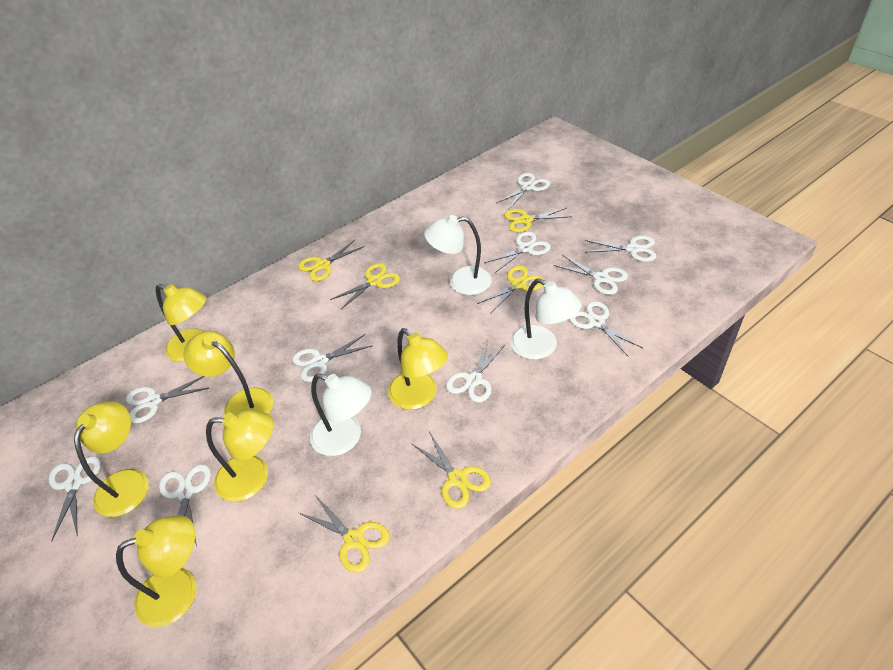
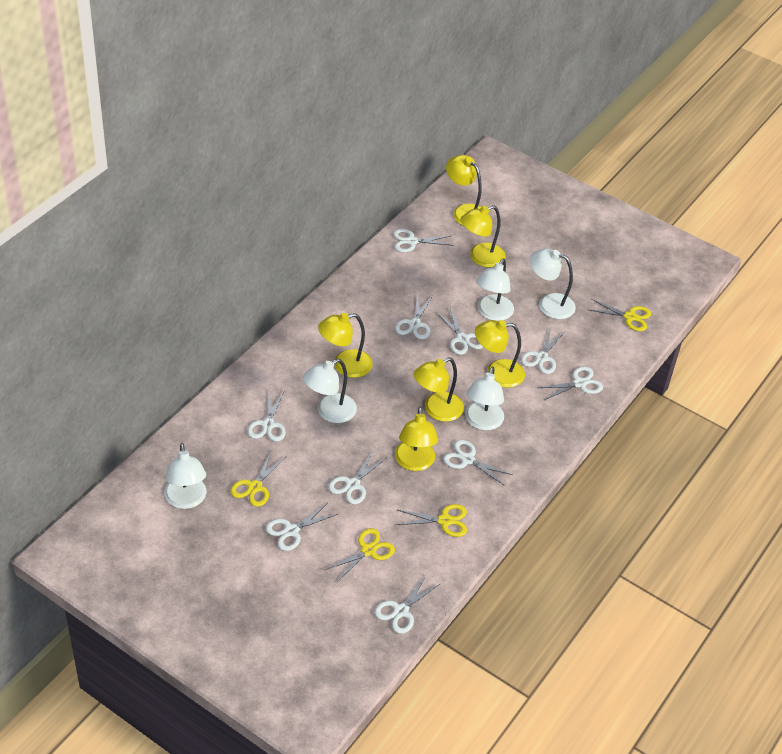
white lamp: [310,373,371,456] [424,215,492,295] [510,278,582,360] = 3 -> [164,443,206,509] [303,359,357,423] [465,367,504,430] [476,259,514,321] [530,248,576,319] = 5
yellow scissors: [298,240,365,281] [299,495,390,573] [330,263,400,309] [412,432,491,509] [477,266,544,314] [504,208,572,232] = 6 -> [230,451,286,507] [325,528,395,583] [396,504,467,537] [590,299,651,331] = 4

